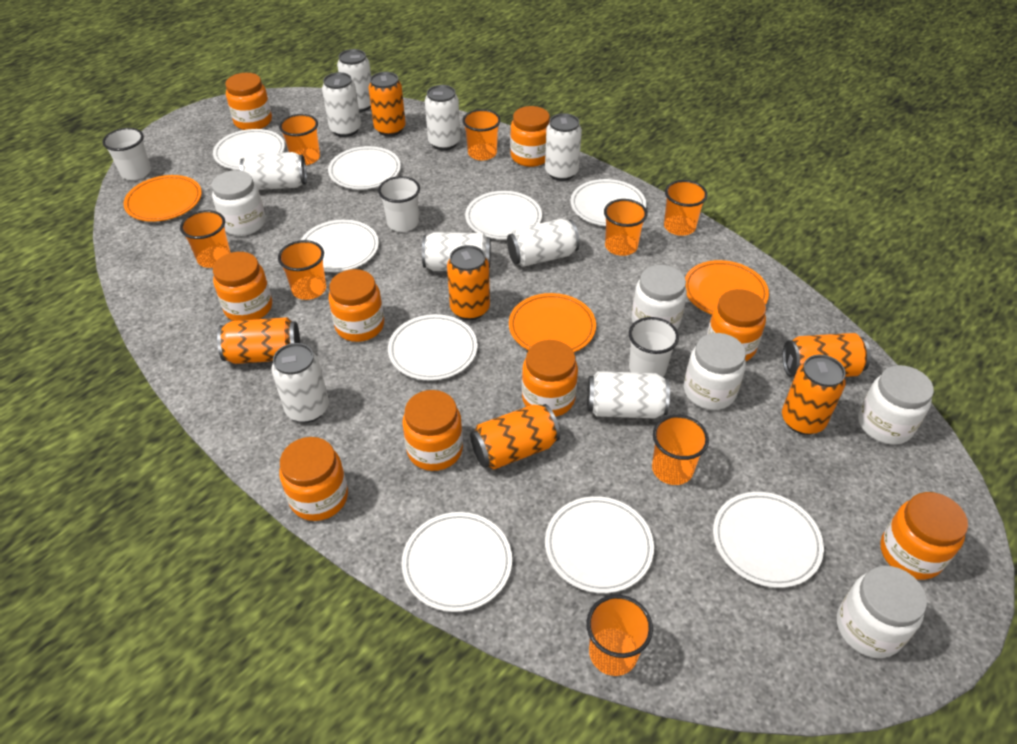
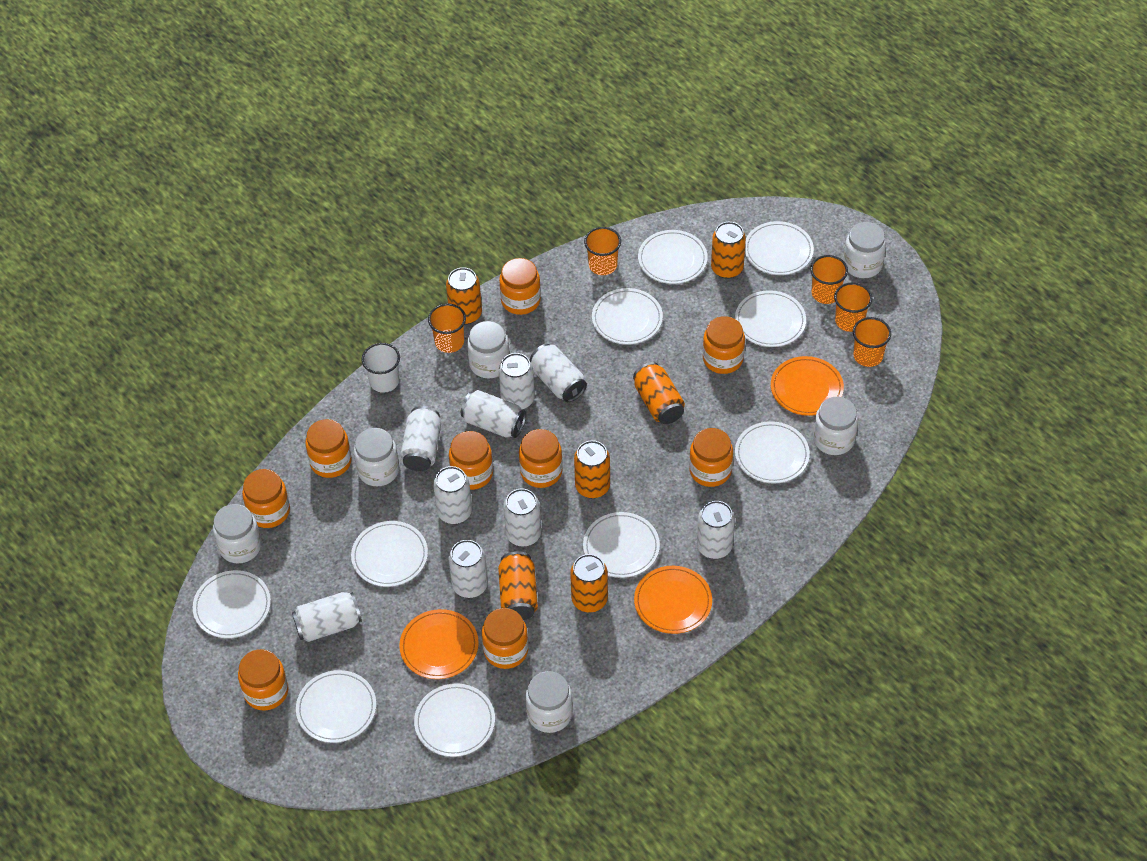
orange cup: [180,210,231,268] [278,240,326,300] [279,114,320,165] [462,109,501,160] [586,595,653,676] [604,199,647,256] [652,415,709,485] [664,180,708,236] = 8 -> [428,304,466,353] [584,227,621,275] [810,255,848,304] [834,283,872,332] [853,317,891,367] = 5
white cup: [102,128,151,180] [378,176,420,232] [629,317,679,377] = 3 -> [361,343,400,393] = 1
white jar: [212,170,266,236] [631,265,687,329] [684,333,746,410] [837,566,927,658] [858,365,934,445] = 5 -> [213,504,261,564] [354,428,399,486] [467,321,510,379] [525,671,573,733] [813,397,858,455] [843,222,886,278] = 6
white plate: [213,129,285,170] [301,220,379,272] [328,146,401,189] [388,314,478,381] [402,512,512,612] [465,191,542,240] [545,496,654,593] [570,179,646,226] [713,492,824,588] = 9 -> [193,570,271,638] [296,670,376,743] [351,521,428,587] [414,683,495,757] [583,512,660,578] [592,288,663,345] [638,230,708,284] [735,290,806,347] [735,421,810,484] [745,221,814,275] = 10

